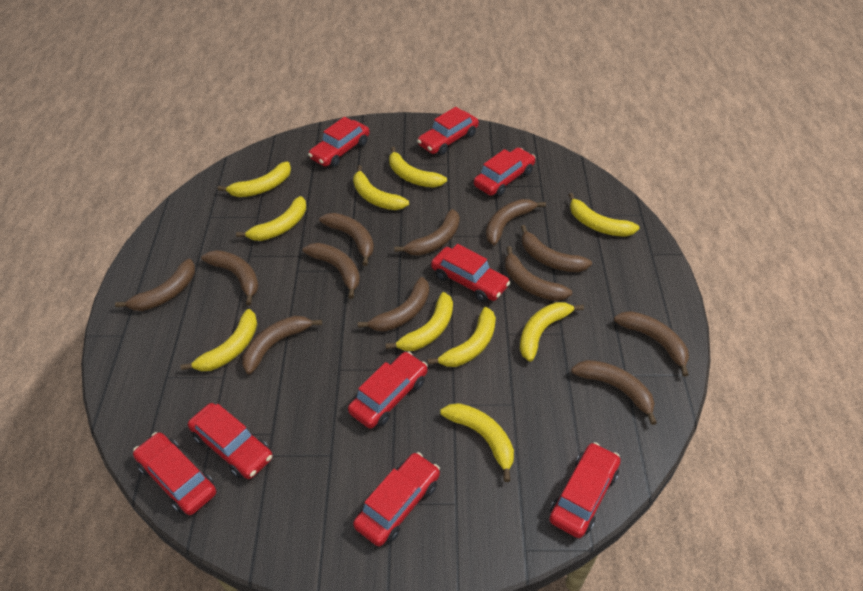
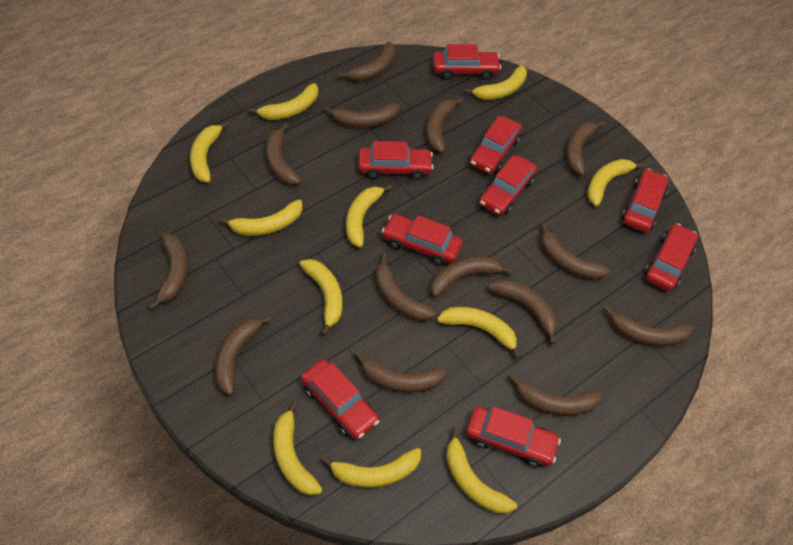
brown banana: [115,259,195,311] [201,250,259,305] [242,316,322,374] [303,243,360,299] [319,213,374,266] [358,277,429,331] [394,209,460,256] [486,199,546,245] [505,246,572,301] [521,225,592,272] [571,360,657,425] [614,311,689,376] = 12 -> [148,234,188,310] [215,315,272,395] [266,123,301,185] [323,103,400,128] [338,42,396,81] [354,351,447,393] [375,253,436,321] [426,98,463,153] [431,256,512,297] [488,279,557,344] [509,374,603,416] [540,222,610,280] [566,121,605,175] [604,306,693,346] = 14
yellow banana: [181,309,257,371] [218,161,291,197] [236,196,306,241] [353,165,409,210] [385,292,453,351] [389,147,447,188] [427,307,496,367] [440,403,514,482] [520,302,584,362] [569,193,640,237] = 10 -> [190,121,230,183] [219,200,303,236] [248,83,318,120] [273,401,322,495] [299,259,342,336] [321,448,421,488] [346,184,392,248] [437,307,521,359] [446,427,517,514] [464,65,527,100] [587,159,645,206] = 11

